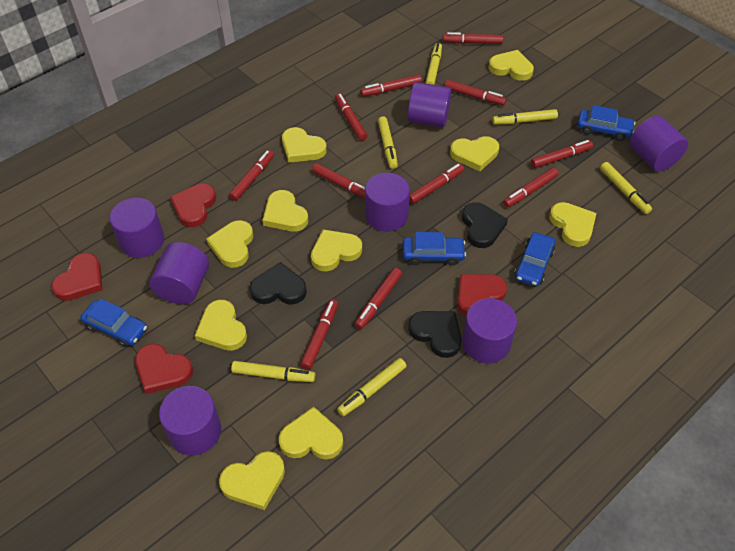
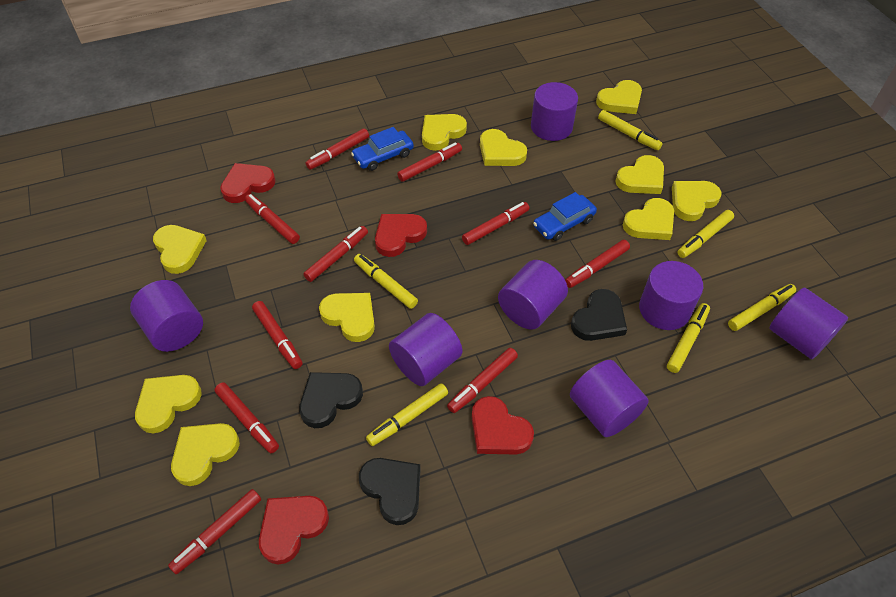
blue car: [80,299,147,347] [403,232,466,266] [514,232,555,287] [577,105,635,141] = 4 -> [351,127,414,171] [533,192,597,241] = 2
red marker: [229,150,274,201] [300,299,338,370] [312,163,365,198] [335,94,367,141] [355,268,402,329] [360,74,422,97] [409,164,464,204] [443,32,503,44] [444,80,507,105] [503,168,559,208] [531,140,593,168] = 11 -> [168,489,261,574] [214,382,279,453] [245,194,300,244] [252,301,303,369] [303,226,368,282] [306,128,369,170] [397,142,462,182] [447,348,518,413] [462,202,530,245] [565,240,630,288] = 10

